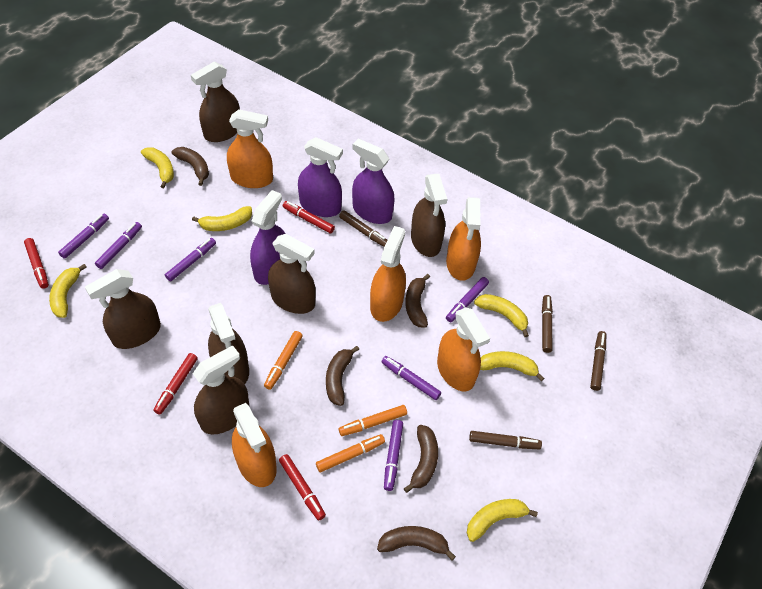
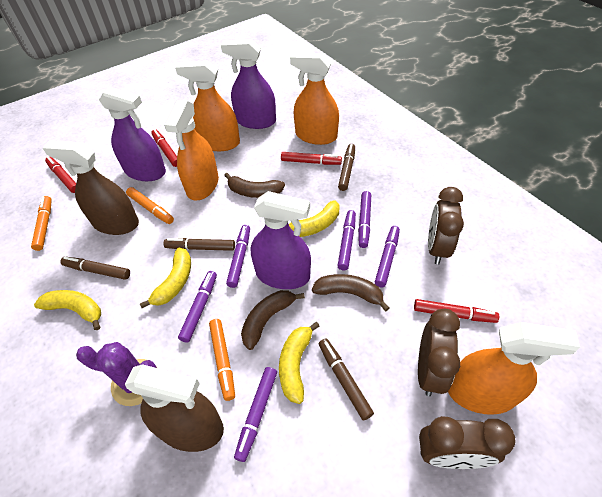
brown banana: [172,147,209,186] [326,346,359,406] [377,526,456,560] [404,425,438,493] [405,274,430,328] = 5 -> [224,173,285,198] [241,290,305,350] [312,274,389,311] = 3
brown clock: none = 0 -> [418,309,460,396] [419,416,516,469] [428,187,464,264] = 3
brown spray bottle: [85,269,161,349] [191,62,240,142] [193,345,249,434] [208,303,249,384] [268,234,316,314] [411,174,447,257] = 6 -> [43,140,139,235] [125,364,224,452] = 2
orange spray bottle: [227,109,273,188] [232,403,277,487] [370,226,406,322] [437,307,490,391] [446,197,481,281] = 5 -> [164,100,219,200] [175,60,240,151] [290,52,339,145] [448,322,580,415] = 4
purple cactus: none = 0 -> [76,342,157,406] = 1
yellow banana: [49,264,87,318] [141,147,174,188] [192,206,252,231] [467,499,538,542] [474,294,529,337] [480,351,544,381] = 6 -> [34,290,101,330] [140,248,191,308] [279,322,320,404] [289,200,340,237] = 4

